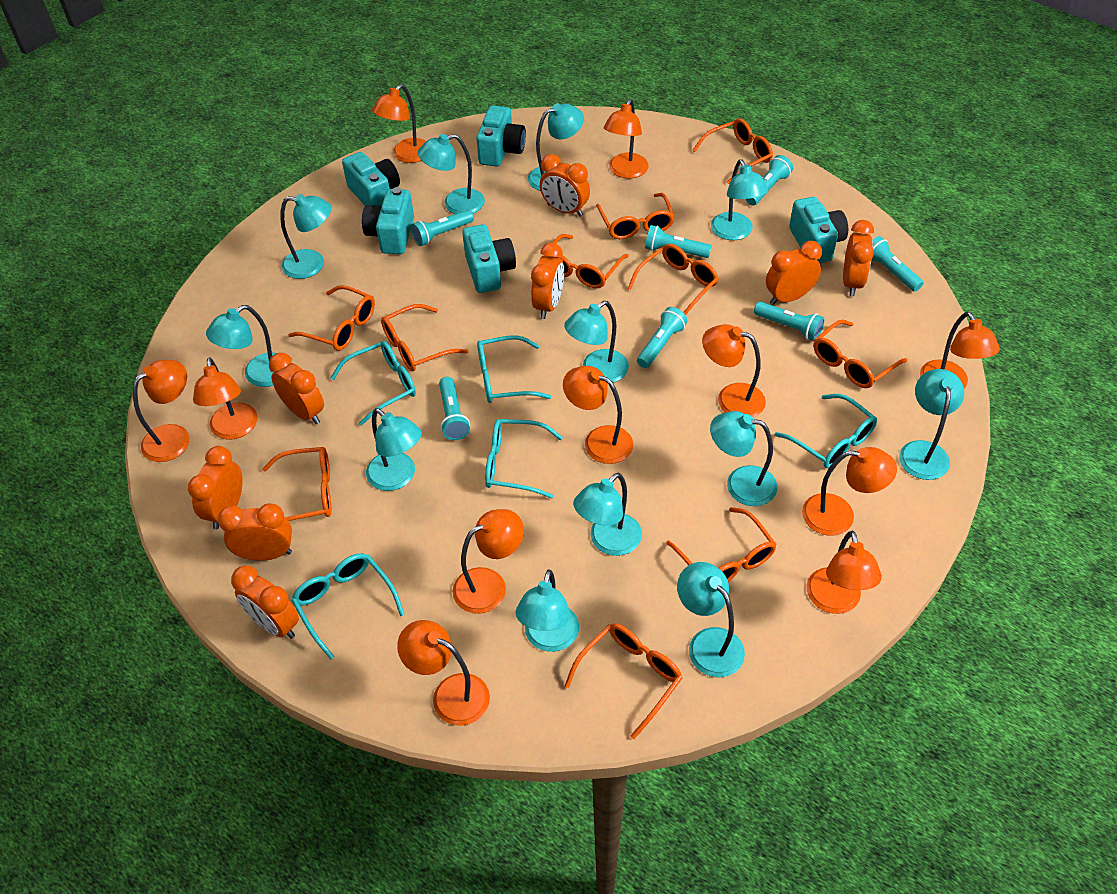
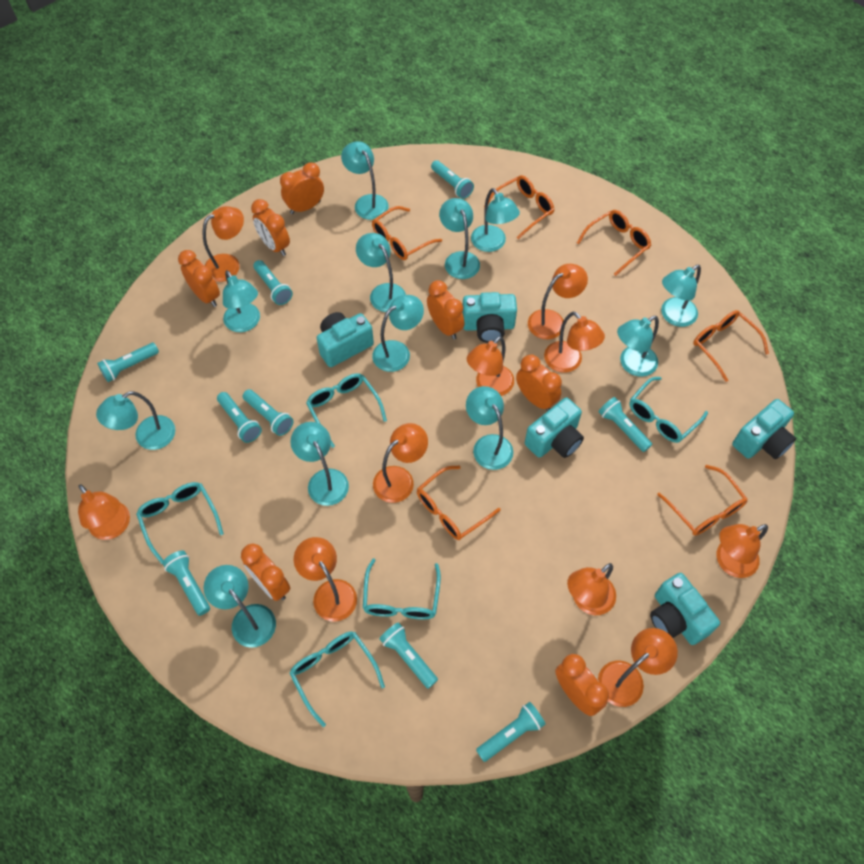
orange clock: [188,446,243,529] [218,503,292,561] [231,565,299,639] [269,353,324,424] [531,243,564,319] [540,154,590,217] [766,241,822,305] [843,220,874,296] = 8 -> [178,250,220,307] [241,544,291,601] [251,199,290,256] [280,162,324,214] [427,280,464,340] [516,355,562,411] [555,654,609,716] = 7
orange glasses: [262,447,331,521] [288,285,375,351] [381,304,468,371] [553,234,629,288] [565,623,682,739] [596,193,675,239] [628,244,719,315] [667,507,777,582] [693,118,773,184] [814,320,908,388] = 10 -> [372,206,442,260] [417,466,501,540] [484,175,554,239] [577,210,651,276] [657,465,748,536] [693,310,769,382] = 6
orange lamp: [133,360,189,462] [193,357,257,440] [372,84,426,163] [397,620,490,726] [453,509,524,614] [563,366,633,464] [604,99,649,179] [702,324,766,418] [802,447,897,536] [806,531,882,614] [920,312,1000,389] = 11 -> [78,484,130,540] [203,206,244,282] [294,537,357,622] [373,423,428,503] [467,336,514,396] [528,264,588,339] [544,312,605,373] [567,563,616,615] [598,628,678,707] [716,524,768,578] = 10
turquoise flashlight: [411,210,474,246] [439,377,470,440] [637,307,687,368] [645,225,712,258] [746,155,793,206] [754,301,824,341] [871,236,923,292] = 7 -> [97,343,159,382] [162,550,210,616] [217,392,262,443] [243,389,294,436] [253,260,293,305] [379,622,438,689] [431,160,474,199] [476,702,546,762] [599,397,652,452] = 9

